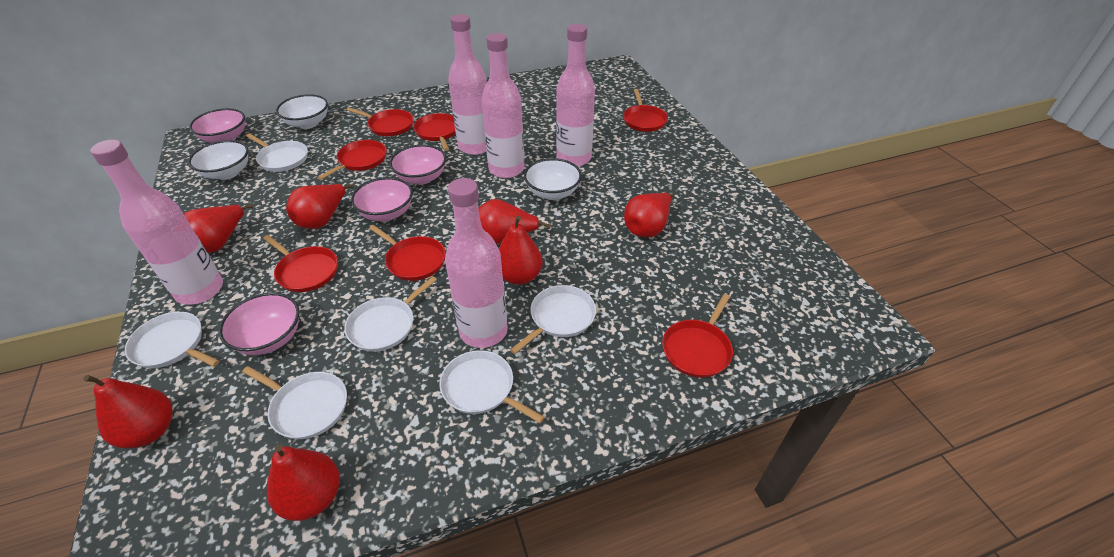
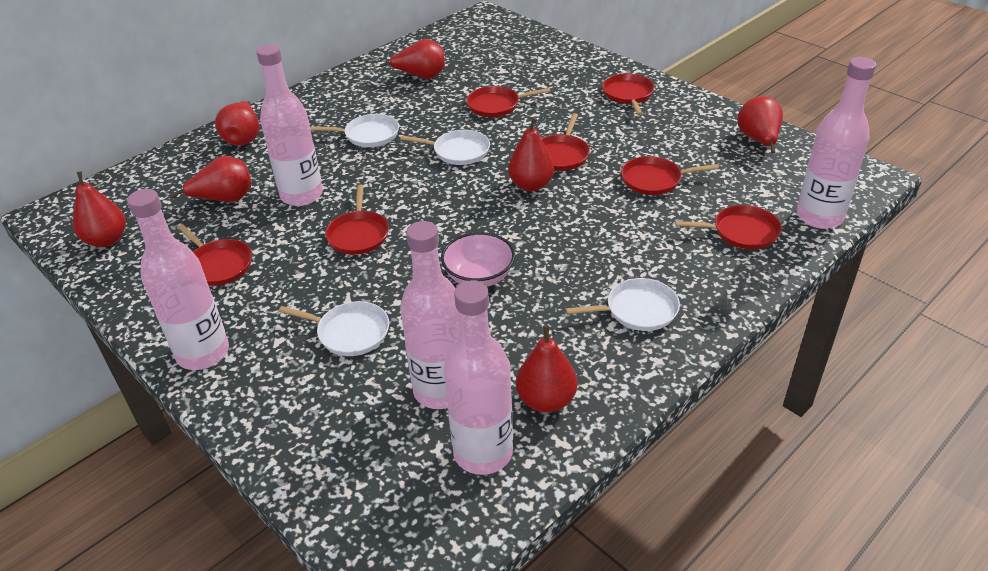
pink bowl: [189,108,245,143] [219,293,300,355] [351,177,413,221] [389,145,446,185] = 4 -> [441,232,515,287] = 1
white bowl: [188,140,248,180] [276,94,328,129] [524,158,582,200] = 3 -> none = 0
white pan: [125,312,220,368] [242,366,347,439] [246,133,308,172] [345,276,437,352] [440,350,545,423] [510,285,596,354] = 6 -> [279,301,389,356] [310,114,399,147] [400,130,490,165] [565,278,680,331] = 4

